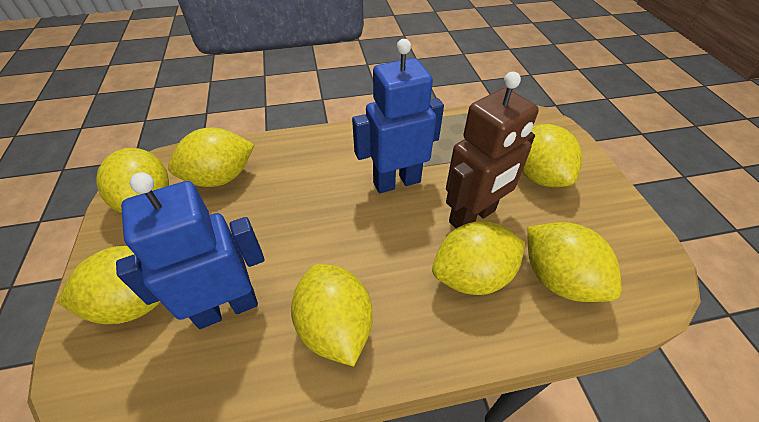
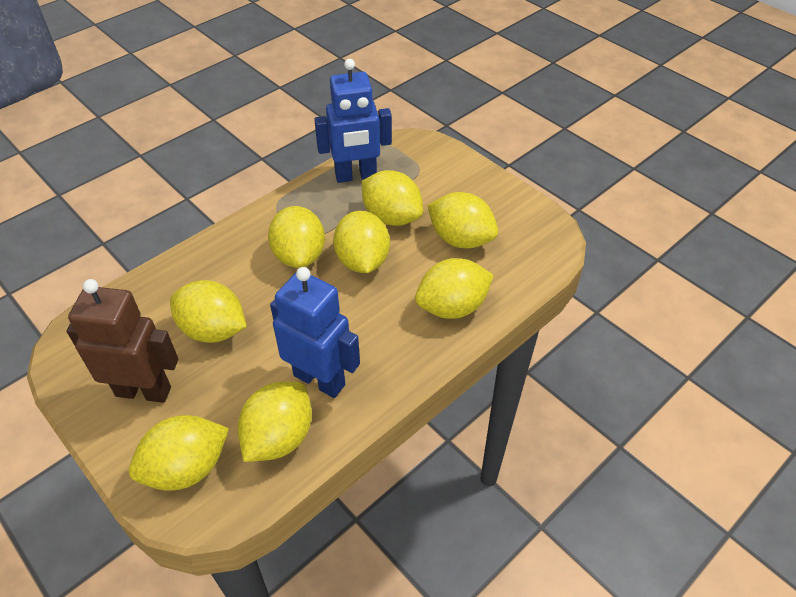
yellow lemon: [57,246,160,324] [96,148,169,213] [168,127,254,187] [291,264,373,367] [432,221,525,295] [522,124,582,187] [527,222,622,302] = 7 -> [129,415,229,491] [170,280,247,343] [237,382,312,462] [268,206,325,268] [333,211,390,273] [361,170,423,226] [415,258,494,319] [427,192,498,248] = 8

